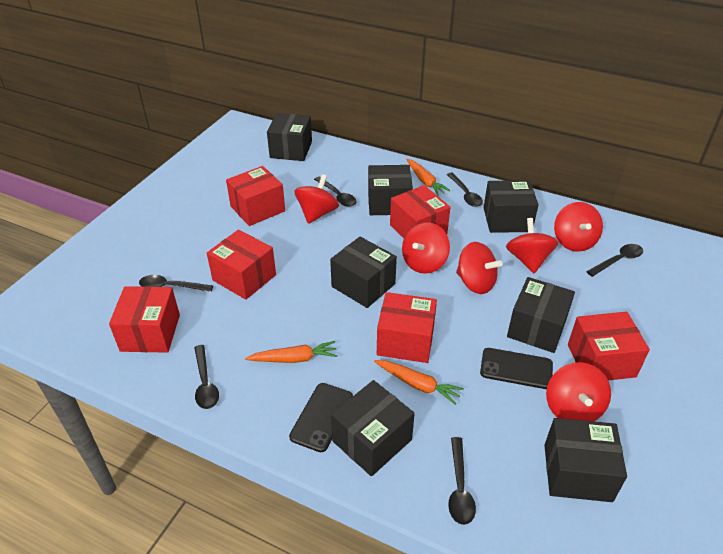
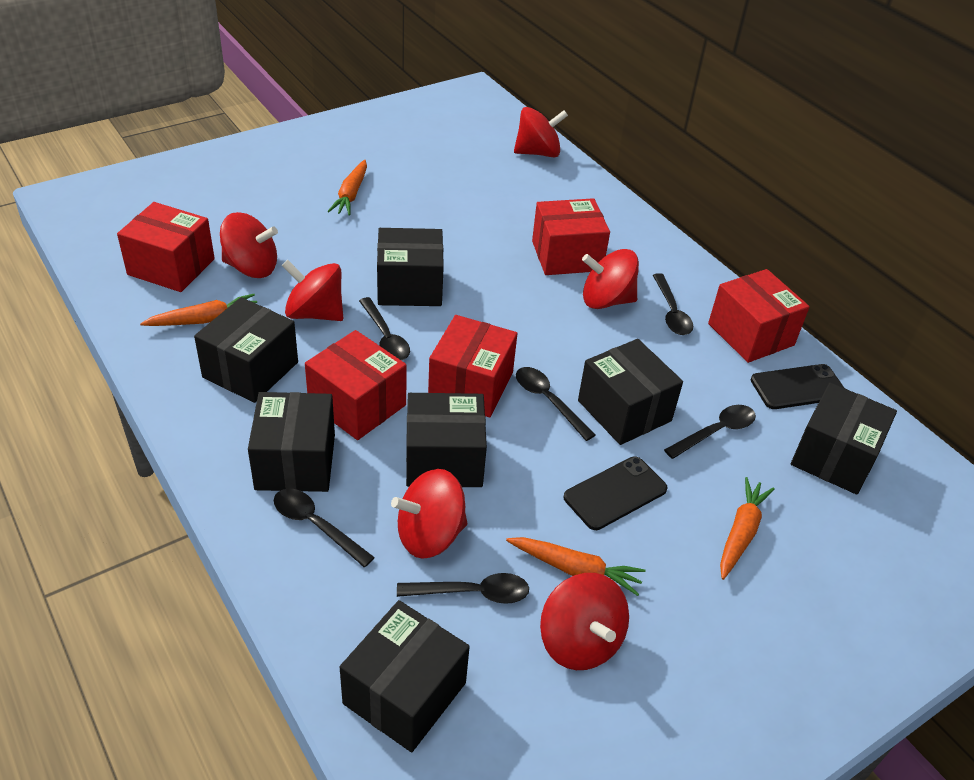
orange carrot: [245,341,337,363] [374,360,464,405] [406,159,451,196] = 3 -> [140,294,257,326] [328,159,367,216] [506,537,646,596] [720,477,775,580] = 4
red box: [109,286,180,353] [207,230,276,300] [226,166,285,226] [377,292,437,363] [390,185,450,238] [568,312,650,381] = 6 -> [117,202,215,292] [305,330,407,440] [428,315,517,417] [532,198,610,275] [708,269,810,363] = 5

